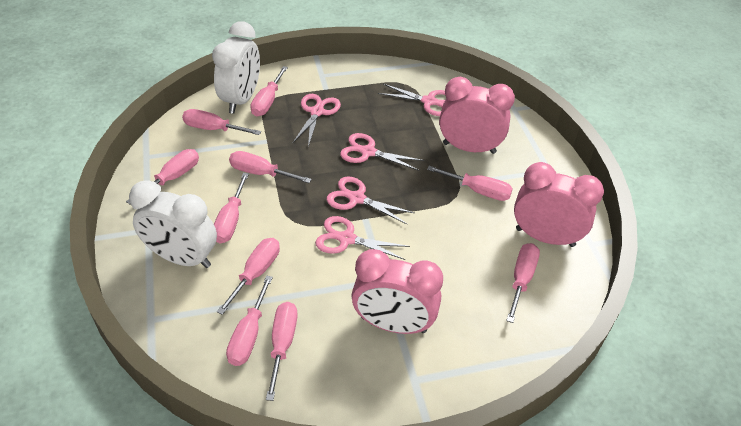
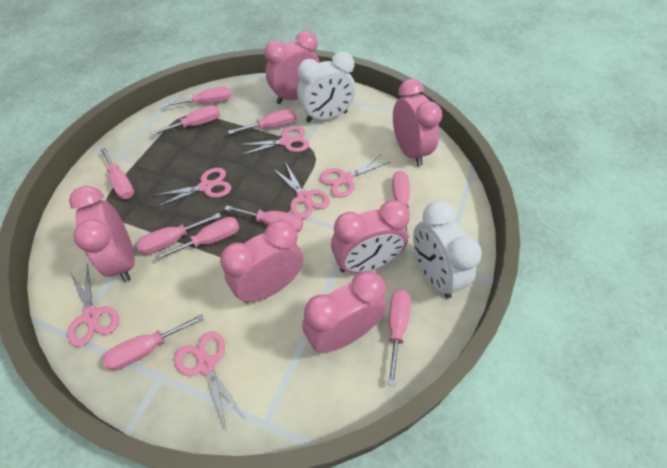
pink clock: [351,249,443,334] [439,77,515,154] [514,162,604,247] = 3 -> [69,186,135,282] [220,220,304,303] [265,31,320,104] [302,271,386,353] [331,200,410,273] [393,79,442,166] = 6
pink scissors: [292,94,341,147] [315,216,410,260] [326,176,414,224] [340,133,424,171] [378,84,445,116] = 5 -> [67,264,119,347] [152,168,232,208] [174,331,245,430] [238,126,309,156] [273,162,330,219] [320,154,390,198] = 6

